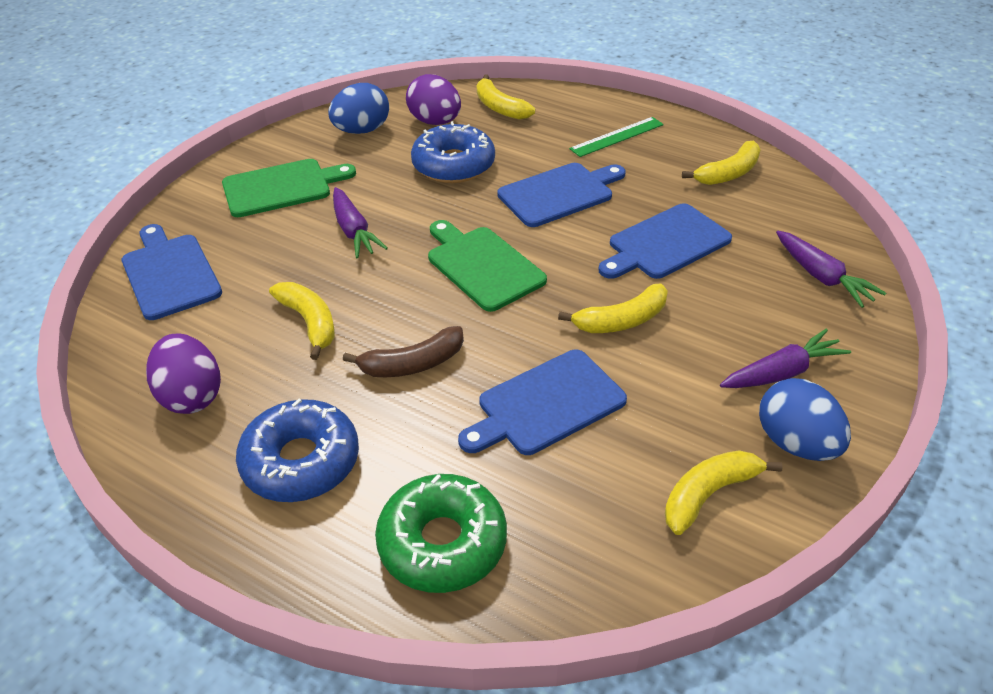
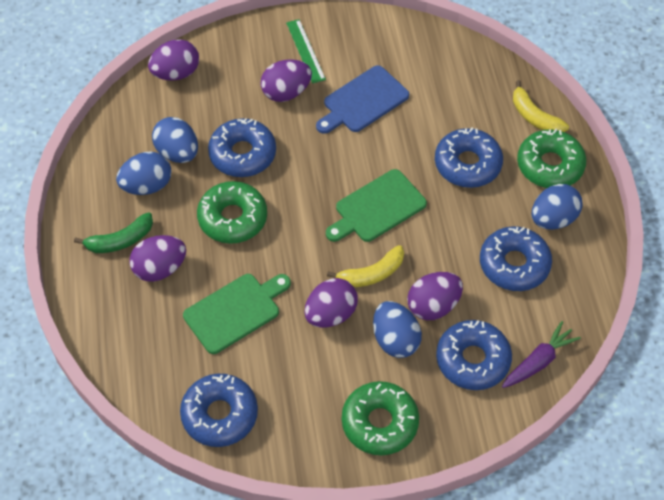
blue cutting board: [122,224,222,320] [458,350,627,455] [497,163,625,227] [598,203,732,279] = 4 -> [316,65,409,134] = 1
blue donut: [236,399,359,502] [411,121,495,183] = 2 -> [180,374,258,447] [208,118,276,177] [435,128,503,188] [436,320,512,390] [480,226,552,291] = 5
blue egg: [328,83,389,134] [759,378,851,461] = 2 -> [116,152,171,195] [152,117,198,163] [373,301,422,358] [531,184,582,230] = 4
brown banana: [343,326,464,377] = 1 -> none = 0
green banana: none = 0 -> [74,212,153,253] = 1
green donut: [375,474,507,593] = 1 -> [197,181,267,244] [342,381,419,455] [517,129,586,188] = 3
purple carrot: [333,187,388,258] [720,329,851,388] [776,231,886,308] = 3 -> [502,321,581,388] = 1
purple egg: [146,334,221,414] [406,74,461,125] = 2 -> [129,235,186,282] [148,39,199,81] [261,59,312,102] [304,278,358,328] [407,272,463,320] = 5
yellow banana: [269,282,335,360] [477,75,535,120] [558,284,668,333] [665,450,783,535] [682,140,761,185] = 5 -> [327,245,404,287] [513,80,569,132] = 2

